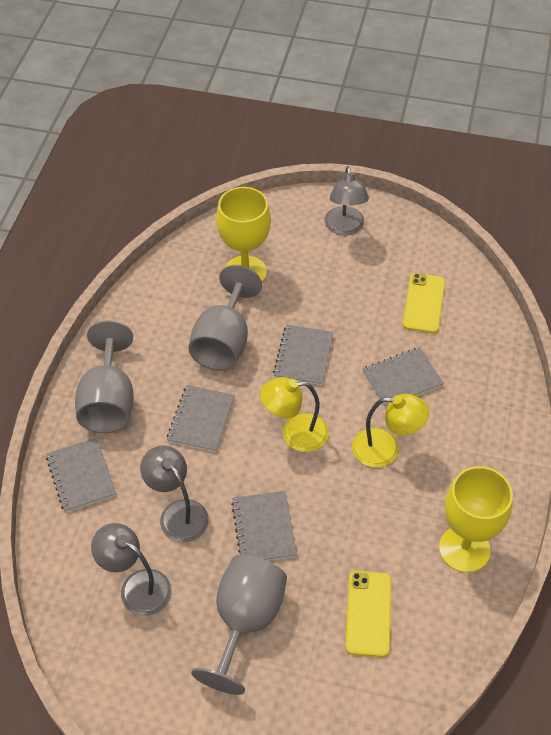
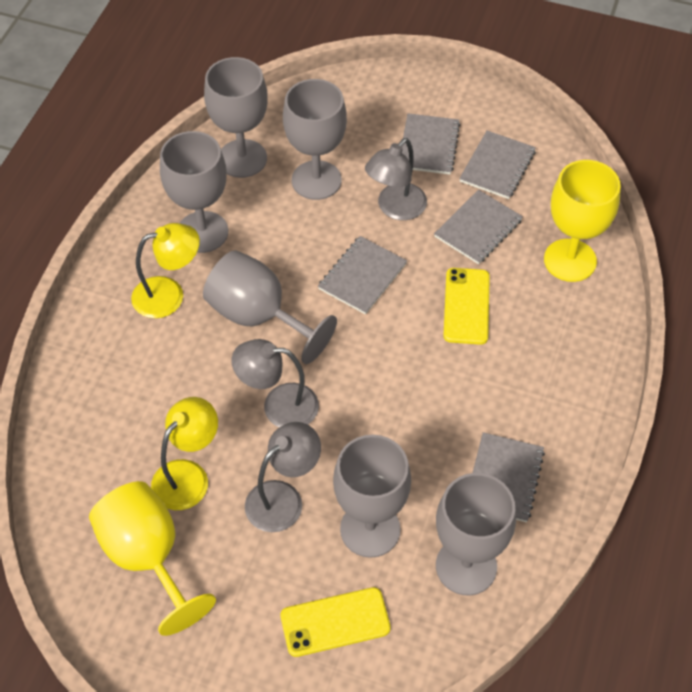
grey goblet: [75,320,134,433] [188,265,262,371] [191,555,287,695] = 3 -> [160,131,228,253] [203,250,337,364] [204,57,268,178] [283,79,347,200] [333,435,411,558] [436,473,516,596] = 6

